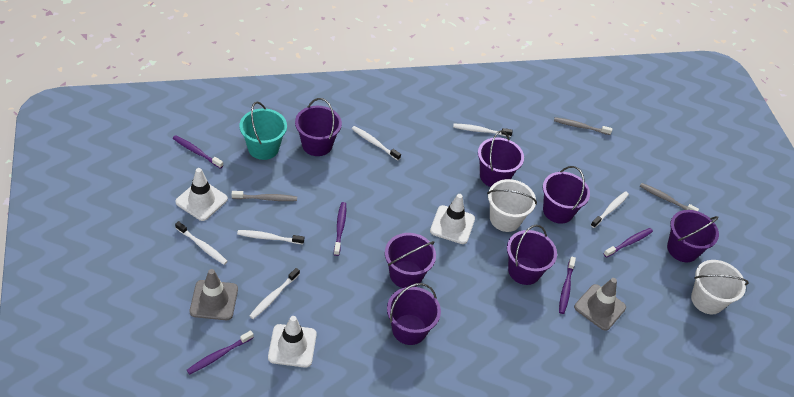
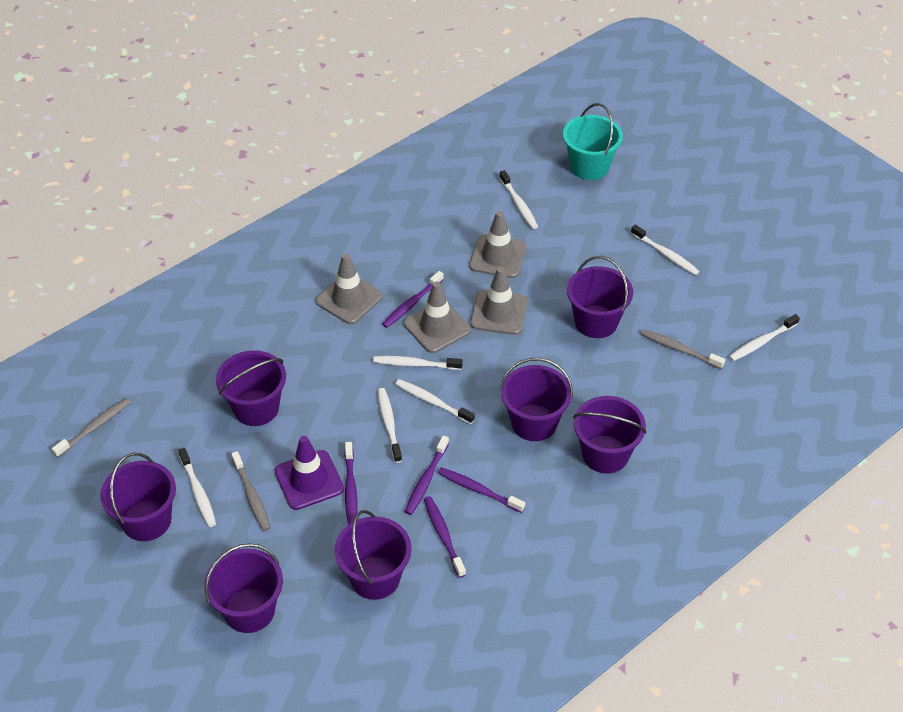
grey traffic cone: [190,269,238,320] [574,278,626,331] = 2 -> [315,253,383,324] [404,282,471,353] [469,211,527,278] [470,267,528,335] = 4
purple traffic cone: none = 0 -> [274,436,344,510] = 1
white bucket: [487,179,537,232] [691,260,749,315] = 2 -> none = 0
white toothbrush: [175,221,228,265] [237,230,304,244] [249,268,300,319] [352,126,401,160] [453,124,513,137] [591,191,629,228] = 6 -> [178,448,216,527] [373,356,463,370] [378,388,402,463] [395,379,475,424] [499,170,538,229] [631,225,700,275] [729,314,800,361] = 7
white traffic cone: [175,168,228,221] [268,316,317,368] [430,194,475,244] = 3 -> none = 0

